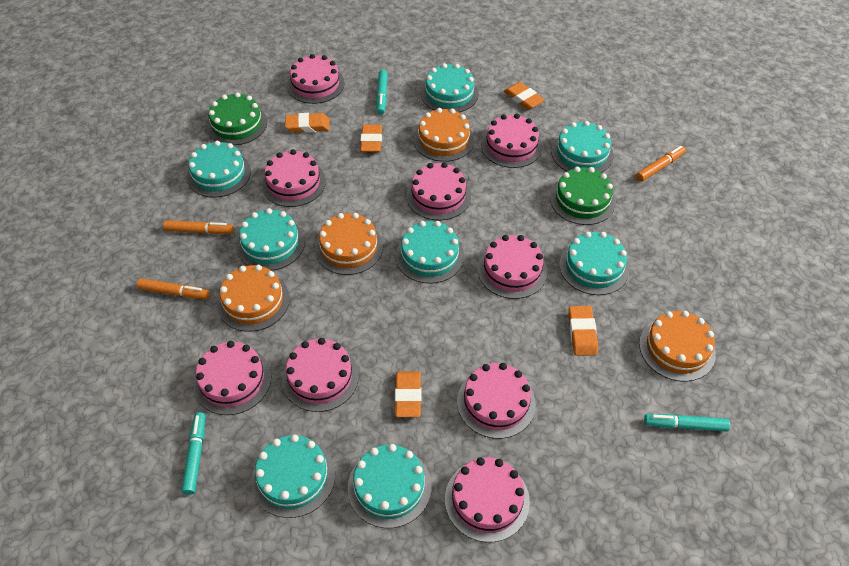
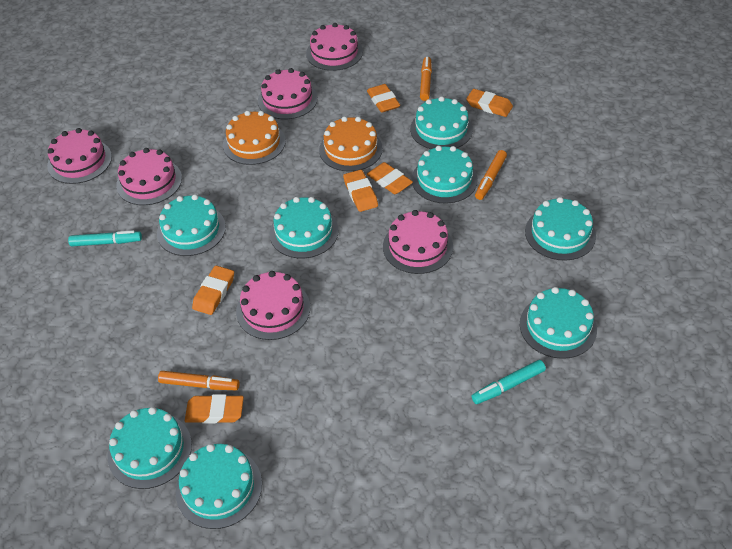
green cake: [207,92,267,145] [550,167,615,225] = 2 -> none = 0
orange cake: [217,265,290,332] [315,213,383,275] [414,108,474,162] [639,311,716,382] = 4 -> [223,111,286,165] [319,116,383,172] = 2
orange eraser: [285,113,330,133] [360,124,382,152] [395,371,421,417] [503,82,545,110] [568,306,598,356] = 5 -> [185,394,244,424] [192,265,234,315] [343,170,378,212] [367,84,400,113] [367,162,413,194] [466,89,513,117] = 6
pink cake: [193,341,271,415] [262,149,326,207] [282,338,359,412] [287,54,345,104] [406,162,471,220] [445,457,530,542] [457,363,536,439] [478,235,547,299] [481,114,543,168] = 9 -> [47,128,112,184] [116,148,182,205] [236,271,310,340] [258,68,318,119] [306,23,363,71] [383,210,453,274] = 6
turquoise marker: [181,412,205,495] [376,70,388,115] [644,414,730,431] = 3 -> [68,230,142,247] [472,360,546,404] = 2

